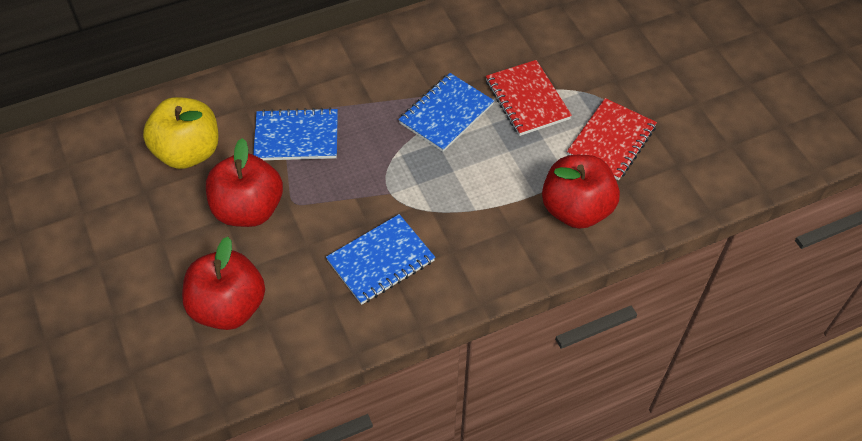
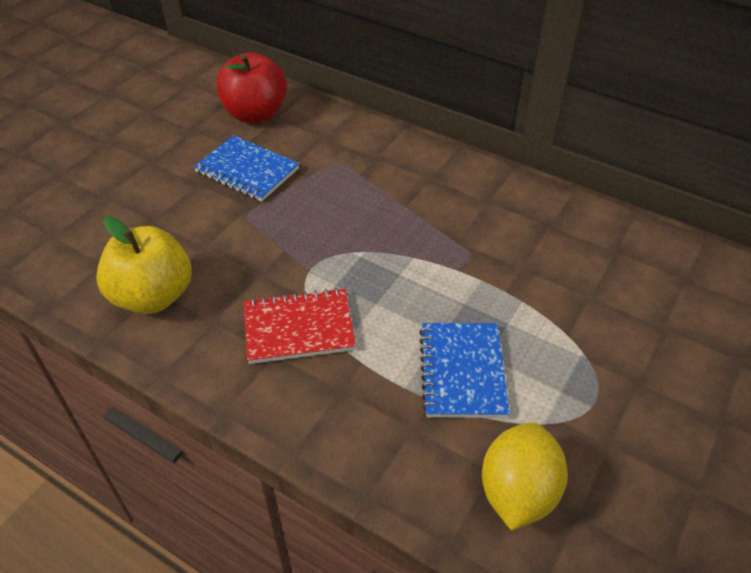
blue notebook: [253,108,338,160] [326,214,435,305] [398,73,494,152] = 3 -> [194,135,299,202] [419,323,510,418] = 2
red apple: [182,237,265,330] [206,138,283,227] [542,155,620,229] = 3 -> [216,52,287,123] = 1
red notebook: [486,60,572,136] [567,98,657,180] = 2 -> [244,288,356,364] = 1
yellow lemon: none = 0 -> [482,422,568,531] = 1

